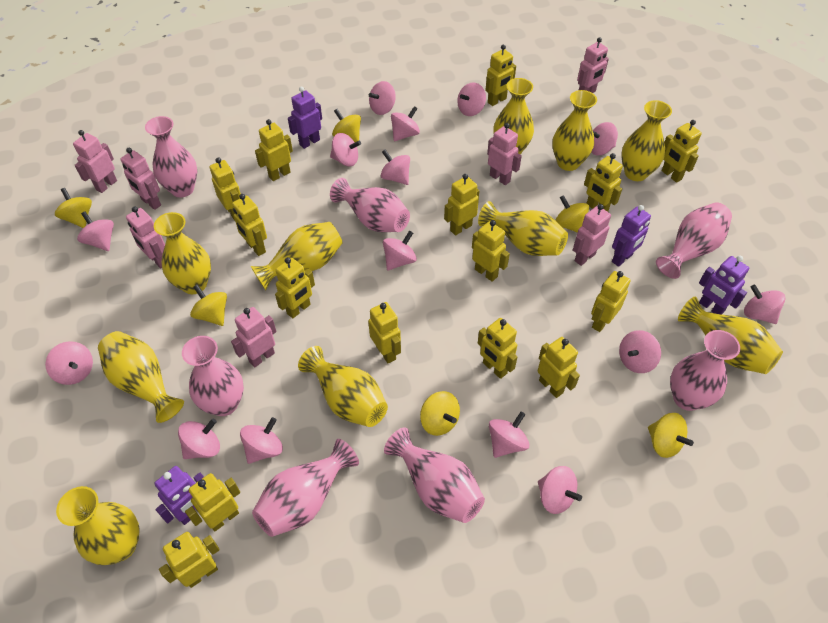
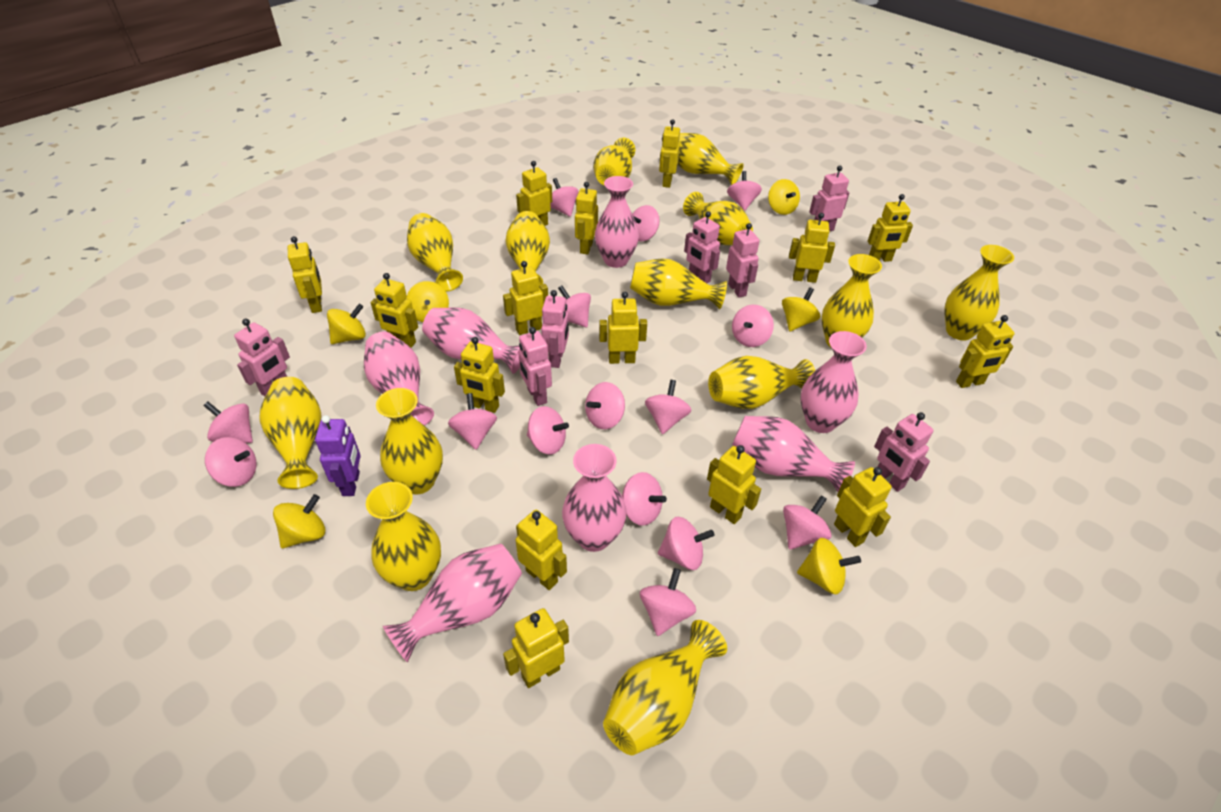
purple robot: [155,466,204,525] [288,87,322,149] [612,205,651,267] [699,256,749,314] = 4 -> [315,415,361,496] = 1
yellow vase: [56,486,140,565] [98,331,184,423] [154,212,211,294] [251,222,343,290] [298,346,388,427] [478,201,568,256] [493,78,534,154] [552,90,597,171] [621,100,672,181] [678,296,783,374] = 10 -> [259,377,321,489] [366,482,441,591] [376,388,443,495] [407,213,463,292] [505,211,550,285] [593,138,635,186] [603,620,727,755] [630,258,727,310] [678,133,744,185] [683,192,753,245] [708,356,816,409] [821,254,882,347] [945,245,1014,340] = 13

